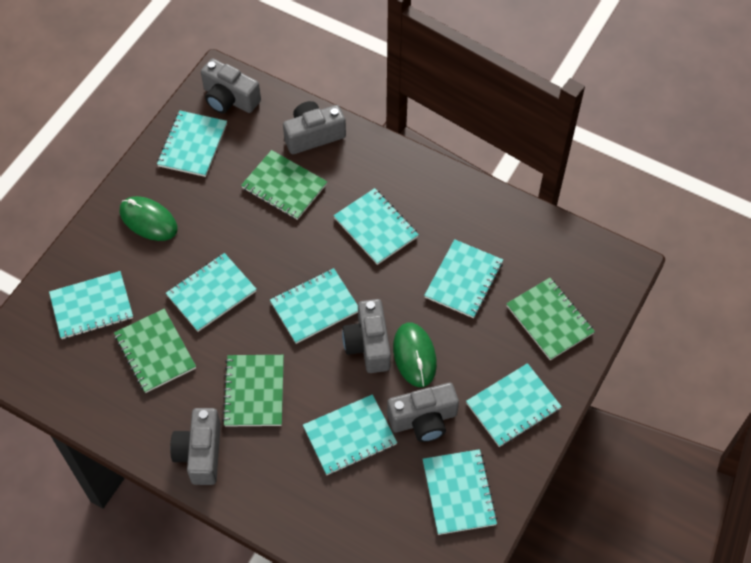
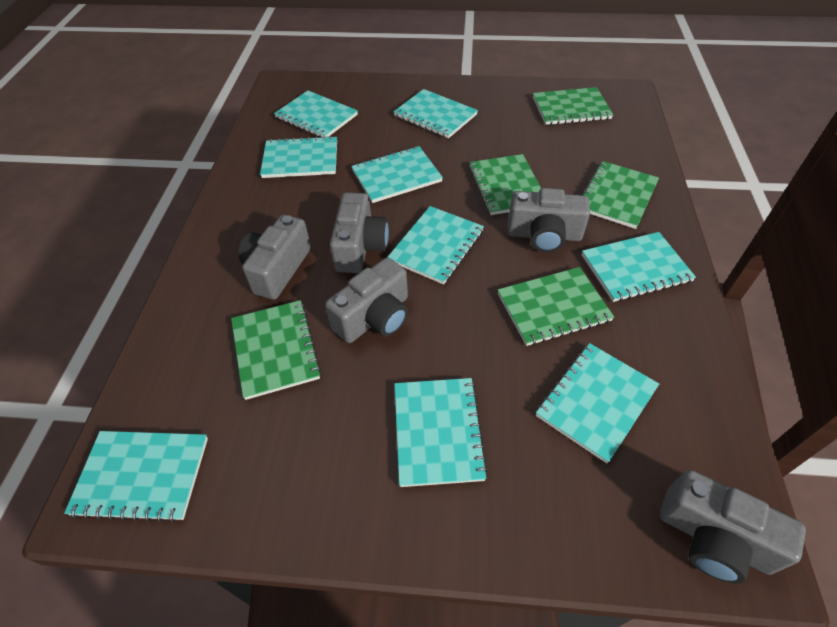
green mouse: [120,196,178,241] [393,323,437,387] = 2 -> none = 0
green notebook: [114,309,196,393] [222,355,284,427] [241,150,327,220] [506,278,595,360] = 4 -> [231,300,321,400] [469,154,541,215] [498,267,614,346] [533,87,613,125] [583,161,659,229] = 5

